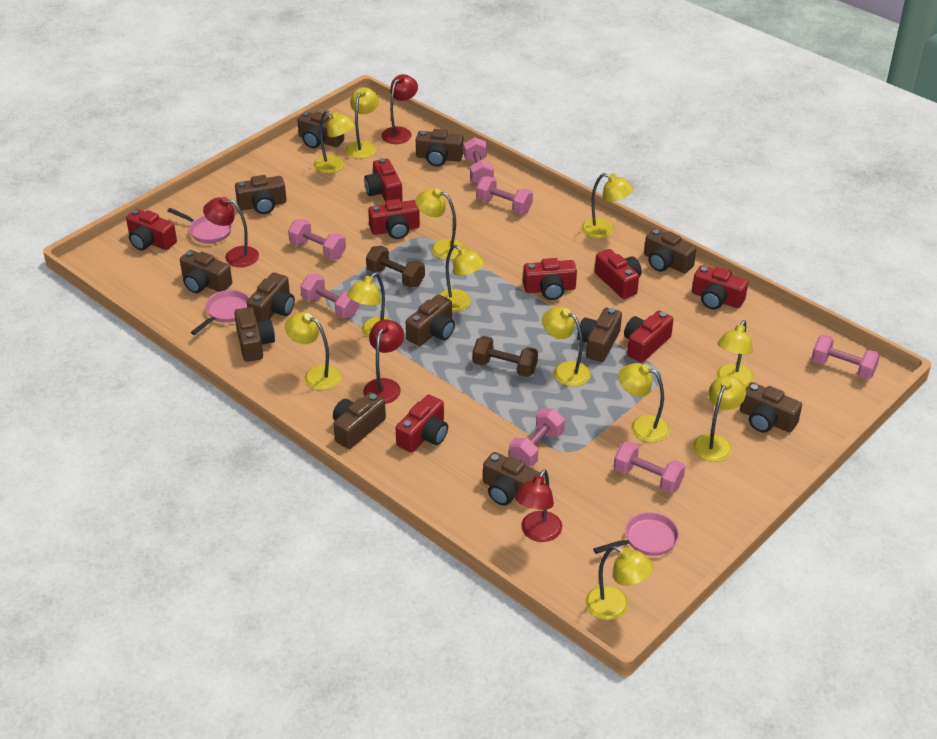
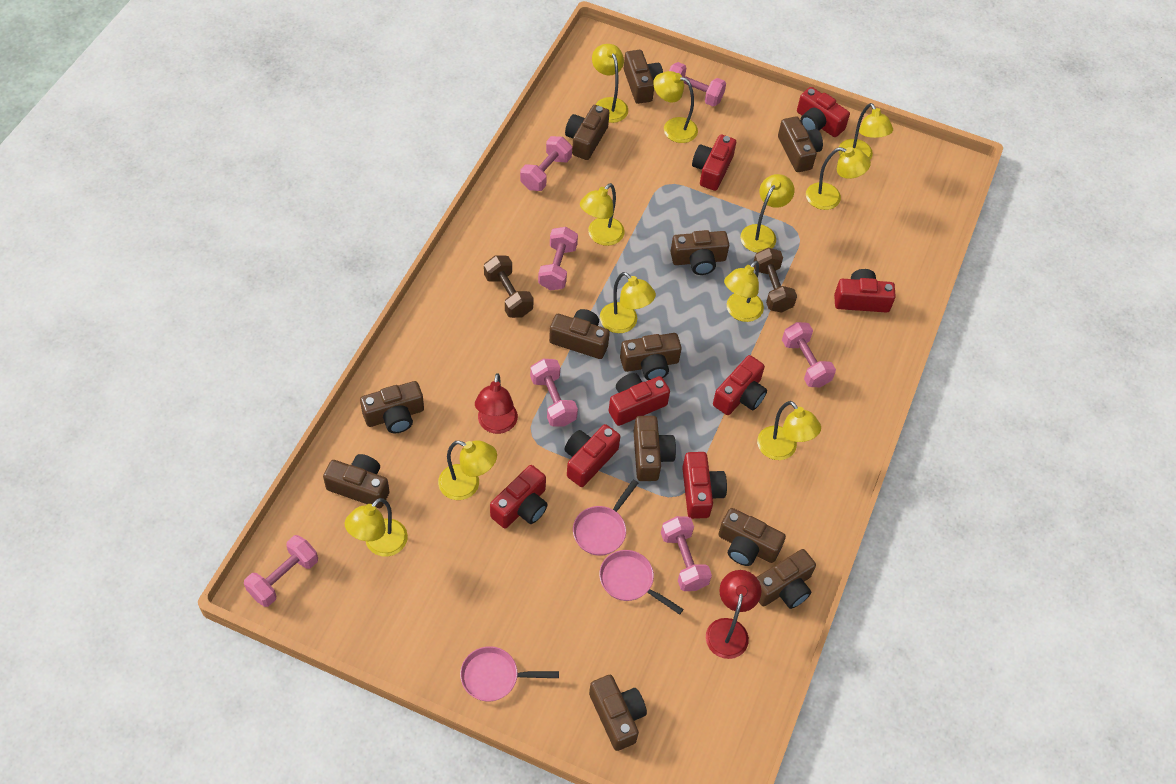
red lamp: [203,197,259,267] [363,319,404,404] [381,74,418,144] [515,469,562,542] = 4 -> [475,373,518,434] [706,570,761,659] = 2
yellow lamp: [285,312,341,390] [314,110,355,174] [346,87,379,159] [347,273,393,338] [415,188,464,260] [439,245,485,312] [542,307,591,386] [581,173,633,239] [585,546,654,620] [618,363,670,443] [693,375,746,462] [717,320,754,388] = 12 -> [345,498,408,557] [438,440,497,500] [580,183,625,246] [592,44,628,123] [600,272,656,333] [653,71,698,143] [724,261,764,322] [740,174,795,253] [757,401,821,460] [806,147,871,210] [839,103,893,160] = 11

